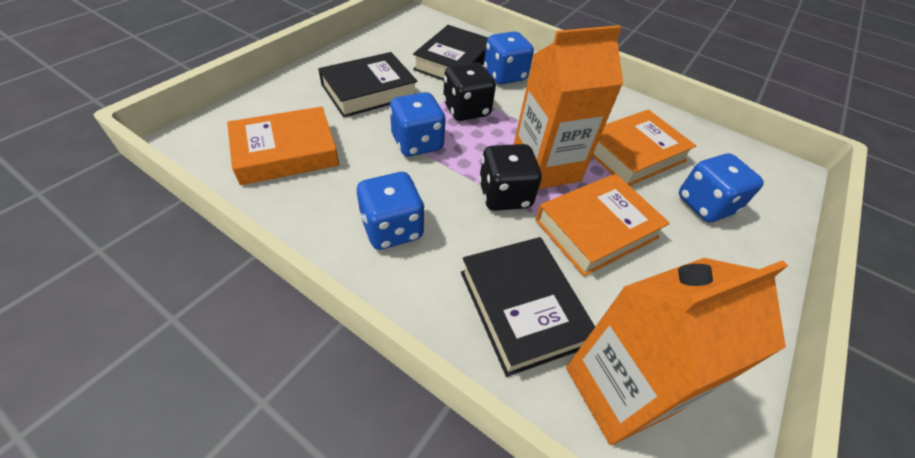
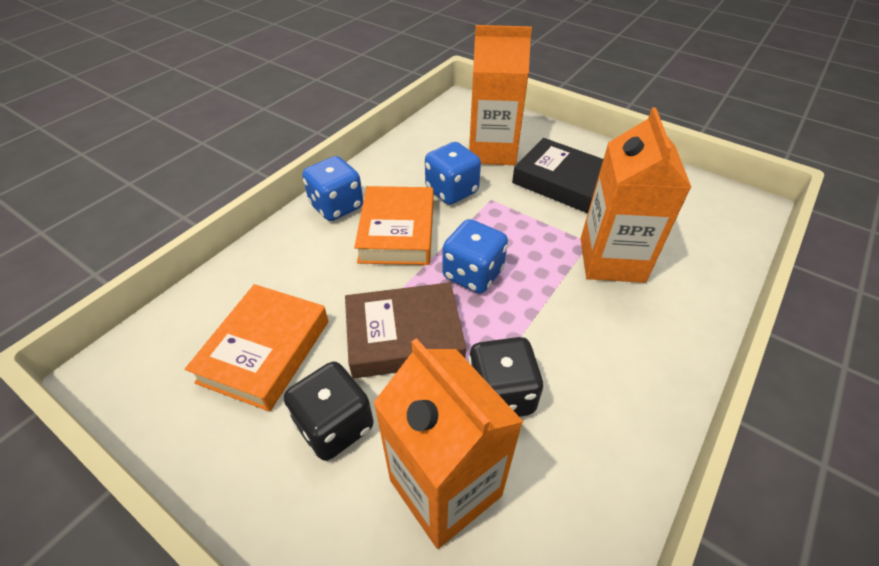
black book: [318,52,418,118] [413,25,488,81] [461,237,595,377] = 3 -> [512,138,603,213] = 1
blue dice: [357,172,425,250] [389,92,446,157] [484,31,534,84] [679,154,764,222] = 4 -> [302,156,363,221] [425,142,481,205] [442,219,508,294] = 3
brown book: none = 0 -> [345,282,466,379] = 1
orange book: [227,107,339,185] [535,174,670,276] [592,109,696,186] = 3 -> [185,284,328,412] [354,186,434,265] = 2
orange carton: [514,25,623,189] [566,258,788,445] = 2 -> [373,338,524,549] [469,25,532,165] [580,108,692,283] = 3

